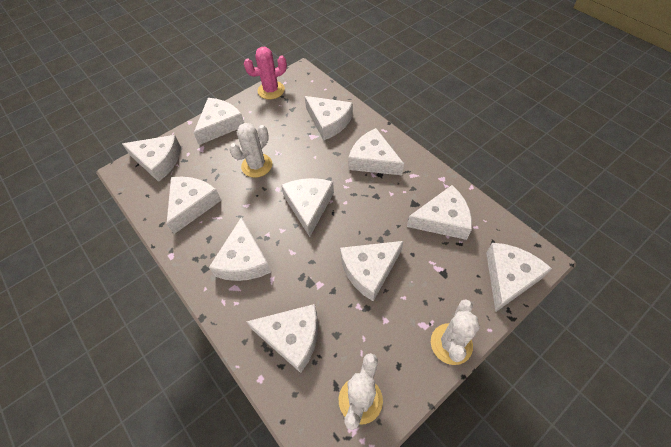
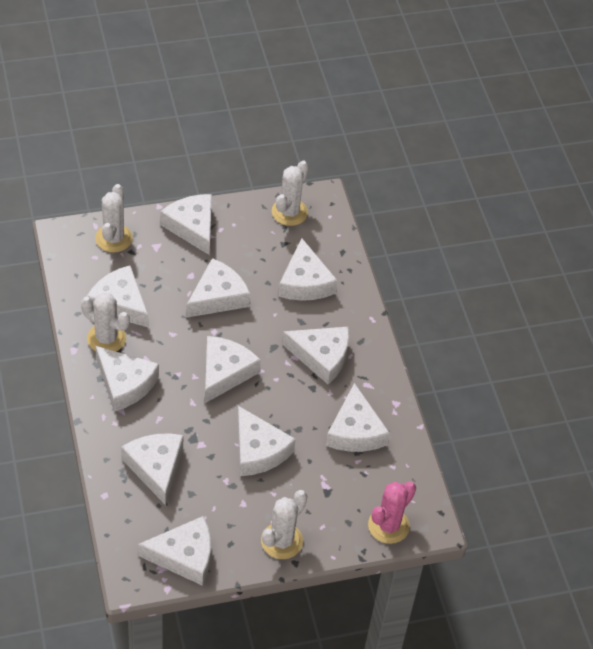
white cactus: [229,123,272,178] [339,353,383,430] [431,299,480,365] = 3 -> [81,292,130,352] [95,184,133,253] [261,490,308,559] [272,161,309,226] = 4

